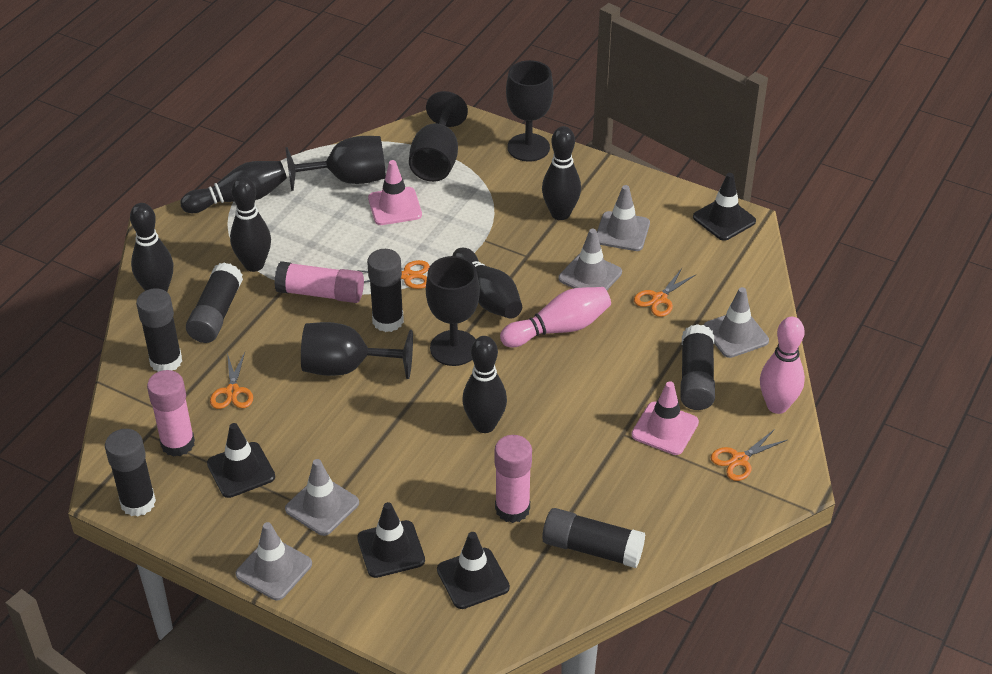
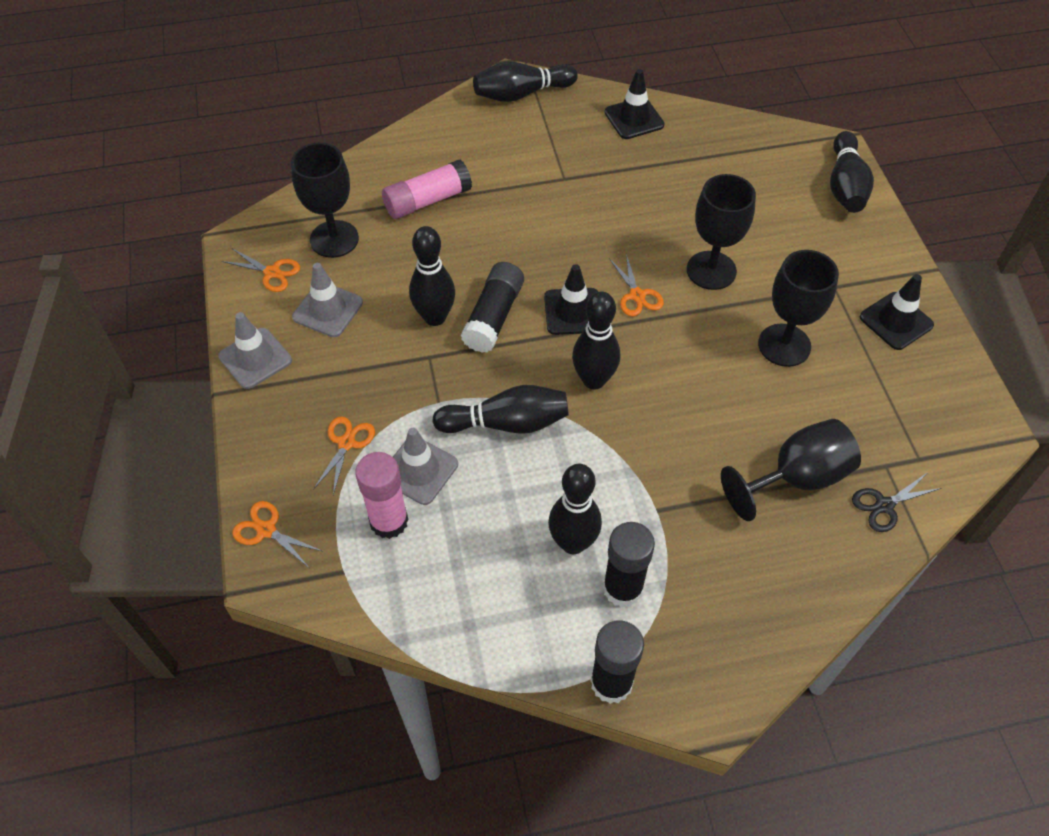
black glue stick: [105,429,156,517] [136,288,182,372] [186,262,243,343] [367,249,404,332] [542,508,645,568] [680,324,715,410] = 6 -> [461,262,524,353] [590,620,644,704] [603,522,655,608] = 3
black goblet: [285,136,386,191] [301,322,413,379] [409,91,468,182] [426,256,480,366] [506,60,553,161] = 5 -> [291,143,359,258] [687,174,756,290] [721,419,861,521] [758,250,839,367] = 4
black scissors: none = 0 -> [852,473,942,532] = 1
black traffic cone: [207,423,275,498] [357,502,425,578] [437,532,510,609] [693,173,756,241] = 4 -> [544,264,598,335] [605,69,664,139] [860,274,934,350] = 3
grey traffic cone: [236,522,312,600] [285,459,359,536] [559,229,622,290] [597,185,650,251] [704,287,769,358] = 5 -> [218,312,292,389] [292,263,363,337] [393,428,458,505] = 3
pink bowling pin: [500,287,611,347] [760,317,805,414] = 2 -> none = 0
pink glue stick: [147,370,195,457] [274,261,364,303] [495,435,532,523] = 3 -> [355,452,408,539] [382,159,472,219] = 2
pink traffic cone: [368,160,422,225] [631,381,699,455] = 2 -> none = 0

